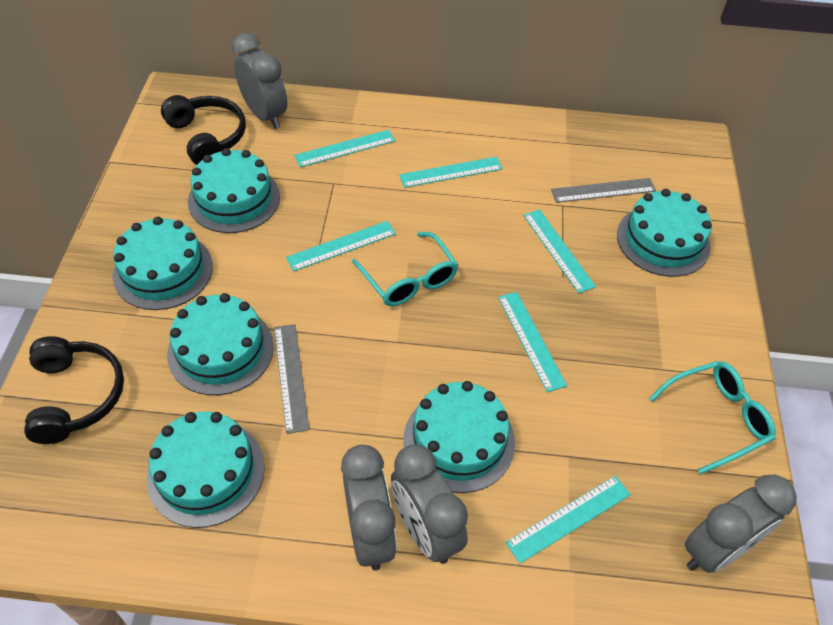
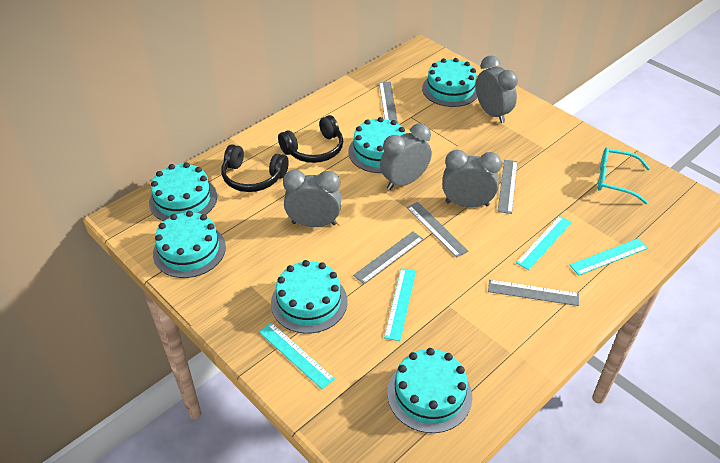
grey ruler: [274,324,310,434] [551,178,656,203] = 2 -> [353,232,424,284] [379,82,398,123] [407,202,468,257] [488,280,579,306] [498,160,518,214] = 5
turquoise glasses: [352,232,458,306] [649,361,775,474] = 2 -> [598,148,650,204] = 1
turquoise ruler: [286,221,396,271] [294,130,395,167] [399,157,503,188] [498,292,567,392] [505,476,631,564] [523,209,596,293] = 6 -> [259,322,335,390] [384,268,416,341] [516,216,572,270] [570,238,648,276] = 4

